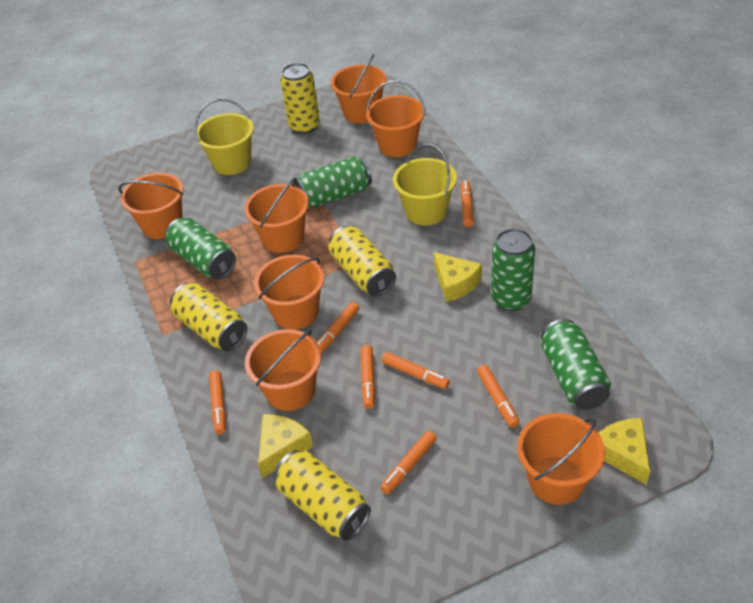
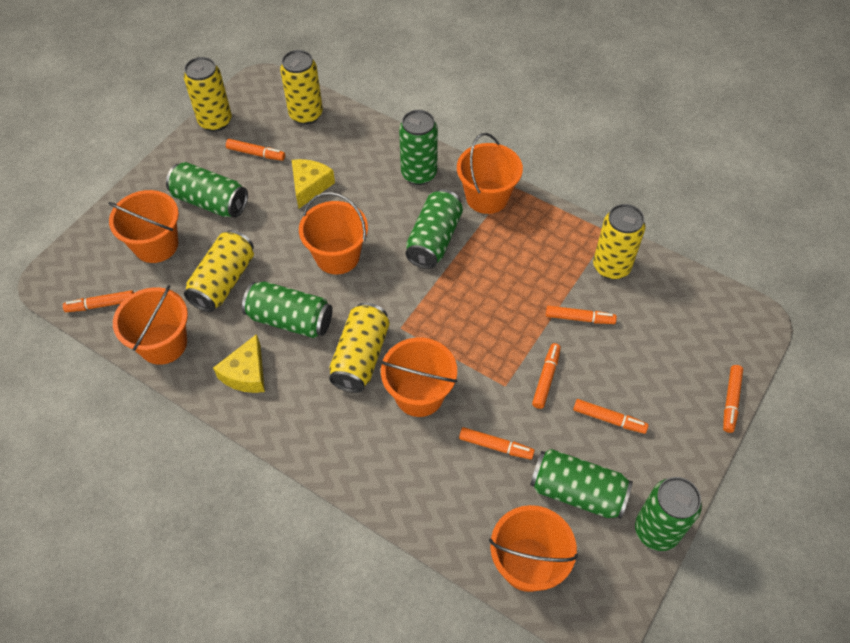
green can: [165,217,236,279] [295,156,372,207] [491,228,535,311] [541,319,611,410] = 4 -> [166,162,248,218] [242,281,333,338] [399,110,438,185] [405,189,463,269] [530,449,633,519] [635,477,702,551] = 6
orange bucket: [118,173,184,239] [244,177,309,253] [245,329,321,411] [254,255,324,330] [331,54,386,123] [366,80,425,157] [517,413,605,505] = 7 -> [108,190,179,263] [113,285,188,365] [299,192,368,274] [380,337,457,417] [457,133,523,214] [489,505,578,592] = 6
yellow bucket: [194,99,254,175] [393,144,457,226] = 2 -> none = 0
yellow can: [170,283,247,351] [274,450,371,541] [280,63,320,134] [329,226,396,297] = 4 -> [184,57,232,132] [184,230,254,312] [280,50,323,125] [329,303,390,393] [593,204,645,280] = 5
yellow cheese: [258,414,313,478] [434,252,482,302] [599,418,650,485] = 3 -> [213,334,265,393] [292,159,335,208] = 2

